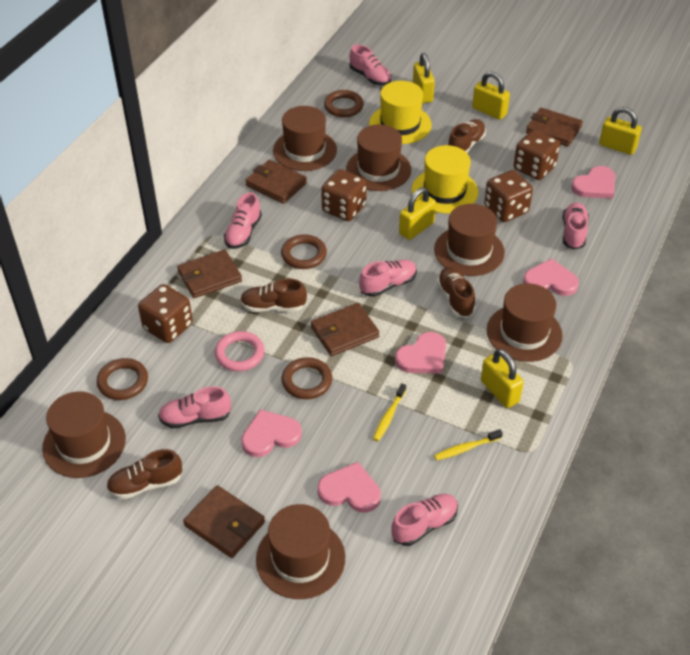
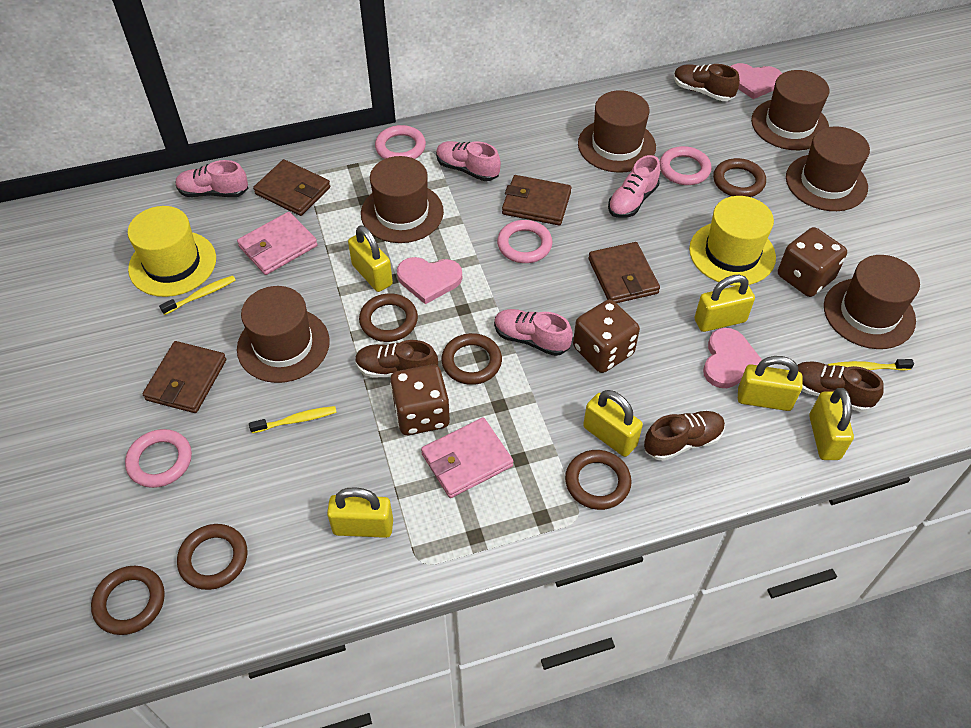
brown dice: [138,284,193,343] [321,169,367,221] [484,170,533,222] [514,129,560,180] = 4 -> [390,364,450,435] [573,299,640,373] [778,227,847,297] = 3
brown ring: [97,358,148,400] [281,235,327,269] [281,357,332,399] [324,90,364,117] = 4 -> [91,566,165,635] [177,524,247,590] [359,294,418,342] [441,333,502,385] [565,450,632,510] [713,158,766,197] = 6
brown wallet: [177,249,242,298] [183,485,265,558] [245,160,307,204] [311,303,379,356] [526,108,583,147] = 5 -> [143,341,226,413] [253,159,330,216] [502,175,572,225] [588,242,660,303] = 4
pink heart: [241,409,302,457] [317,462,381,513] [395,332,446,374] [523,259,579,296] [571,166,616,199] = 5 -> [397,257,462,304] [703,328,762,388] [730,63,782,99] = 3
pink ring: [215,331,265,371] = 1 -> [125,429,192,488] [375,125,426,159] [497,220,552,263] [660,146,711,185] = 4
pink shoe: [158,386,231,429] [224,192,262,249] [350,44,391,86] [359,260,417,297] [391,494,458,546] [563,203,589,250] = 6 -> [176,160,248,197] [436,141,501,181] [494,309,573,356] [608,155,660,218] = 4
pink wallet: none = 0 -> [237,212,318,275] [421,417,513,498] = 2
yellow padlock: [399,187,436,240] [413,53,435,103] [472,71,510,120] [481,349,524,408] [599,107,642,155] = 5 -> [327,487,393,538] [348,225,393,292] [583,390,643,457] [695,275,755,332] [738,356,802,411] [809,388,854,460] = 6
yellow toothbrush: [373,383,406,441] [434,429,503,460] = 2 -> [159,275,236,315] [249,406,337,433] [827,359,914,371] = 3

